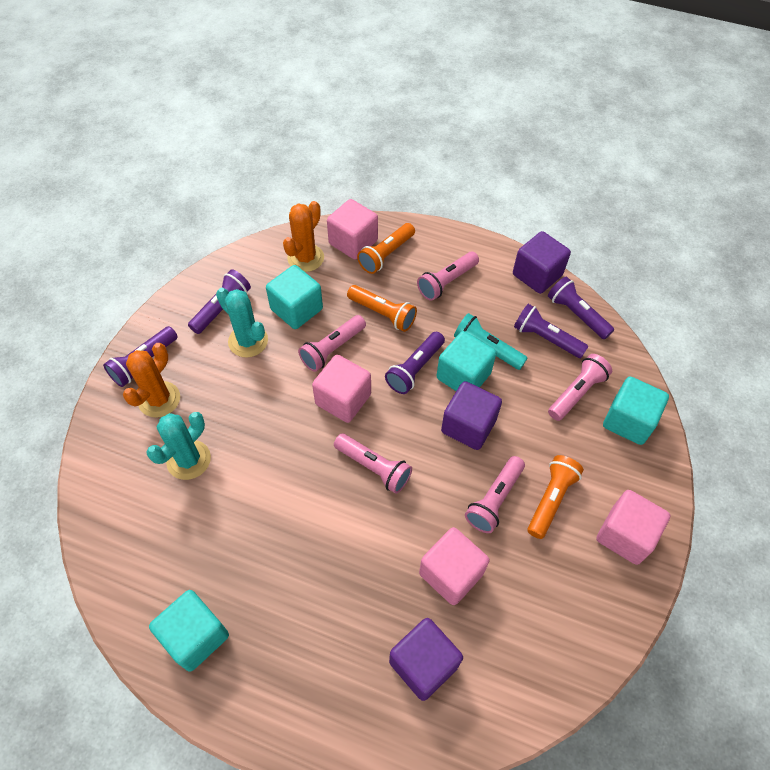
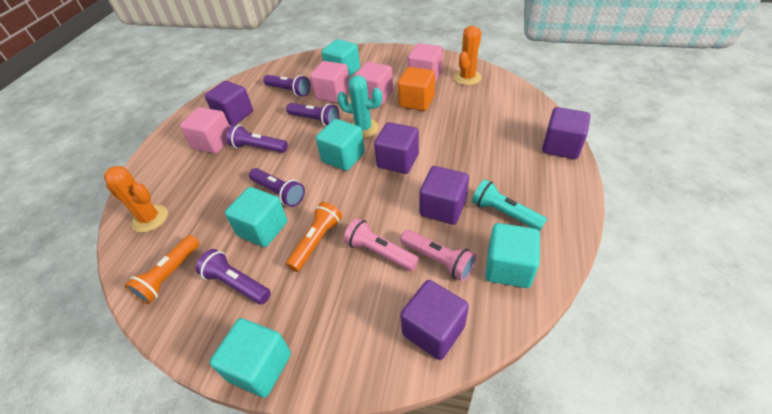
orange cube: none = 0 -> [398,67,435,111] = 1
orange flashlight: [347,285,417,332] [357,223,415,274] [527,455,584,539] = 3 -> [125,235,200,304] [286,202,342,272] = 2
pink flashlight: [298,315,366,372] [334,433,412,494] [417,252,479,301] [465,456,525,533] [548,354,612,421] = 5 -> [344,218,419,271] [400,230,476,281] = 2
purple cube: [389,618,463,701] [441,381,502,450] [513,231,571,294] = 3 -> [204,81,253,125] [374,122,419,174] [400,280,469,360] [419,166,469,225] [542,107,590,159] = 5
turquoise cactus: [146,412,211,480] [216,288,268,357] = 2 -> [337,75,382,138] = 1
turquoise cube: [149,590,229,672] [266,265,323,329] [437,331,496,391] [603,377,669,445] = 4 -> [210,318,291,397] [225,187,287,247] [316,119,365,171] [321,39,360,77] [485,223,540,288] = 5

